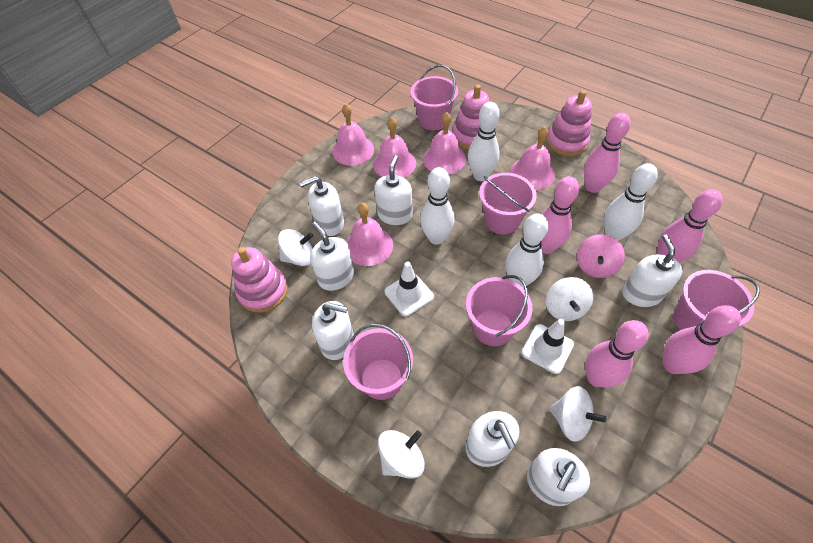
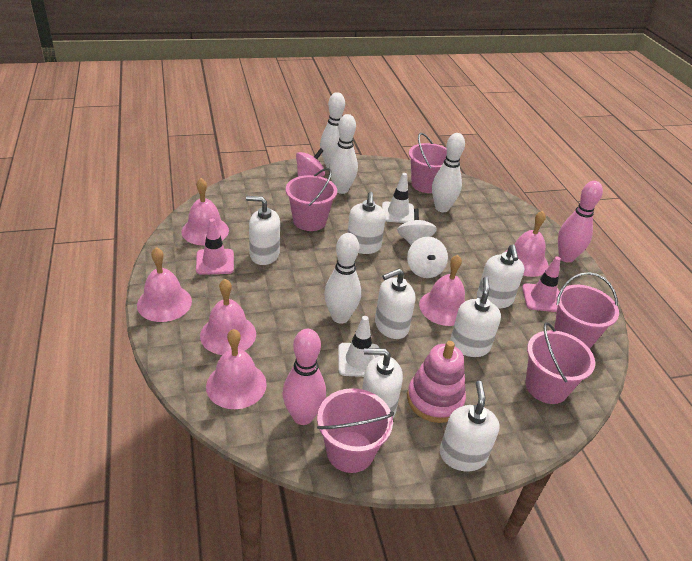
pink bell: [332,104,374,166] [346,203,393,266] [373,117,416,178] [423,112,466,174] [510,126,555,190] = 5 -> [137,247,192,322] [182,178,229,245] [200,279,256,355] [206,329,267,409] [419,255,465,326] [505,211,549,277] = 6
pink bowling pin: [541,176,579,254] [584,113,631,193] [585,320,649,387] [657,189,723,263] [663,305,741,374] = 5 -> [282,329,326,425] [558,181,603,263] = 2
pink stacking toy: [231,247,288,313] [453,85,489,149] [546,90,592,156] = 3 -> [407,341,466,423] = 1
pink traffic cone: none = 0 -> [196,219,234,275] [522,257,561,312] = 2
white spinning top: [278,229,313,266] [378,430,425,478] [546,277,593,321] [549,386,606,442] = 4 -> [397,208,437,245] [407,237,448,278] = 2

